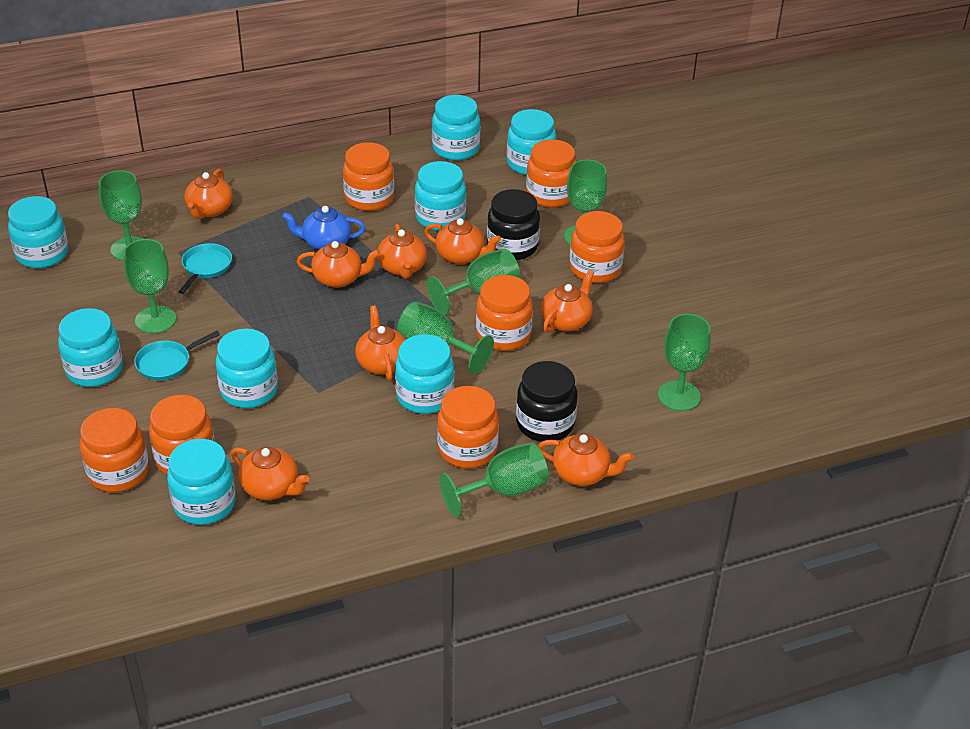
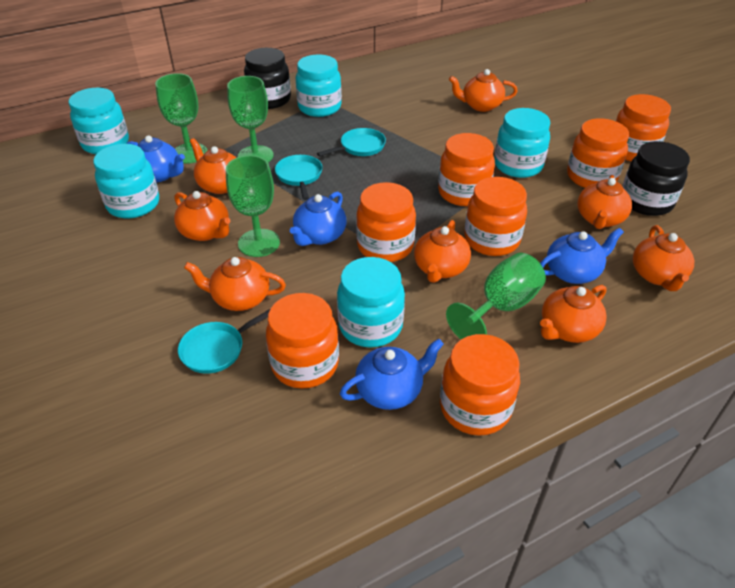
blue teapot: [282,206,365,250] = 1 -> [126,135,185,182] [290,191,346,246] [340,338,444,410] [540,227,624,284] = 4
green goblet: [99,170,144,261] [123,239,176,334] [397,302,494,374] [427,248,520,314] [439,443,549,518] [564,160,607,245] [658,314,711,411] = 7 -> [155,73,207,164] [226,155,280,257] [227,76,274,162] [446,253,546,339] = 4
turquoise jar: [8,196,68,268] [58,308,123,387] [167,439,236,525] [216,329,278,408] [395,334,454,414] [415,161,466,231] [432,95,480,160] [507,109,556,175] = 8 -> [68,88,129,154] [93,144,159,219] [296,55,342,117] [337,257,405,347] [494,108,550,178] = 5
turquoise pan: [134,331,220,381] [179,243,232,294] = 2 -> [178,309,270,374] [275,155,323,200] [317,128,386,156] = 3

